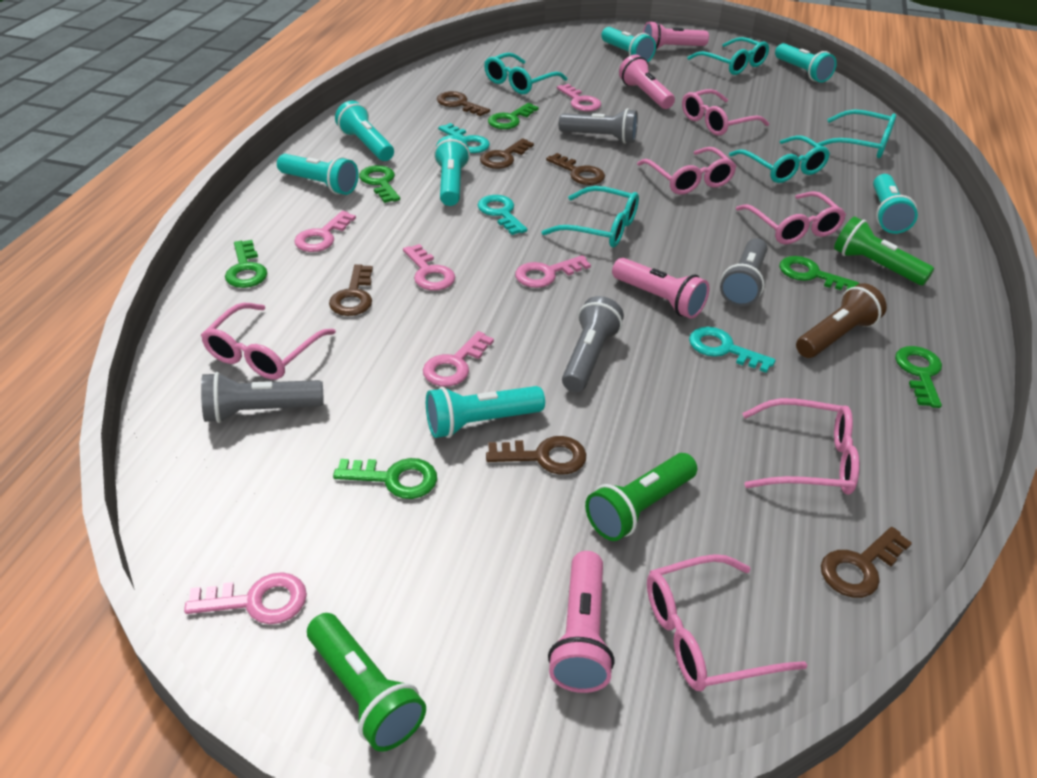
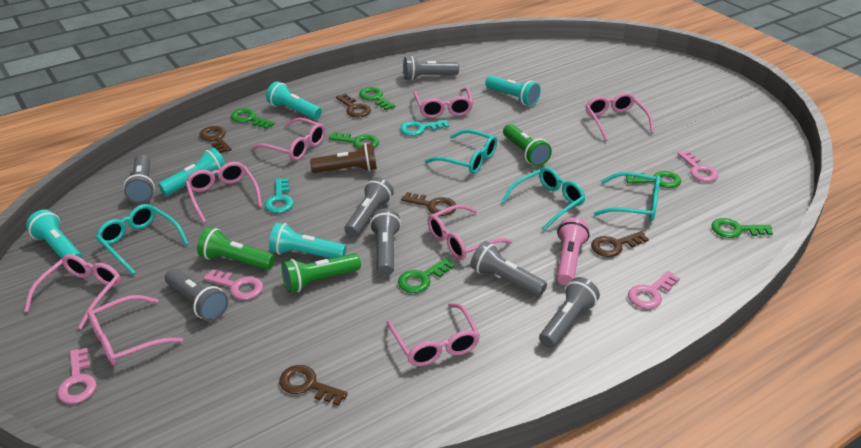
brown key: [329,264,373,316] [437,91,490,116] [480,138,534,169] [486,436,586,475] [546,153,605,185] [821,527,912,598] = 6 -> [200,126,232,153] [279,365,348,406] [336,94,371,118] [401,192,456,216] [591,231,649,257] = 5
grey flashlight: [201,372,324,423] [559,108,638,144] [562,296,624,392] [720,238,768,306] = 4 -> [123,155,155,203] [165,268,228,321] [345,177,394,237] [370,208,401,276] [403,56,459,81] [470,241,547,297] [539,277,600,348] = 7
pink flashlight: [548,551,614,693] [612,258,710,319] [619,54,675,109] [643,21,709,49] = 4 -> [557,217,589,285] = 1
pink glasses: [201,303,336,380] [637,147,737,195] [647,554,807,691] [682,89,769,136] [736,191,846,244] [742,398,859,495] = 6 -> [24,254,121,329] [87,295,183,366] [185,162,262,223] [252,118,325,161] [387,303,480,366] [414,87,473,118] [428,204,512,260] [586,93,654,141] = 8
pink key: [184,572,307,624] [294,211,356,252] [403,244,455,290] [423,331,494,387] [515,255,591,288] [557,84,601,111] = 6 -> [57,348,97,404] [203,269,263,300] [628,271,680,309] [677,151,719,182] = 4
turquoise flashlight: [277,154,359,195] [335,101,394,161] [426,386,545,438] [434,135,470,206] [601,27,656,62] [775,43,837,83] [873,174,918,234] = 7 -> [26,209,82,259] [158,148,226,196] [266,81,322,120] [269,223,346,258] [485,75,541,106] = 5
turquoise glasses: [484,53,567,94] [542,186,639,247] [687,37,769,75] [729,135,830,183] [817,109,896,158] = 5 -> [96,204,189,274] [425,129,497,174] [501,167,585,231] [594,172,660,221] = 4
turquoise key: [438,123,490,153] [478,195,527,235] [689,327,776,373] = 3 -> [265,178,294,213] [400,120,449,136] = 2

